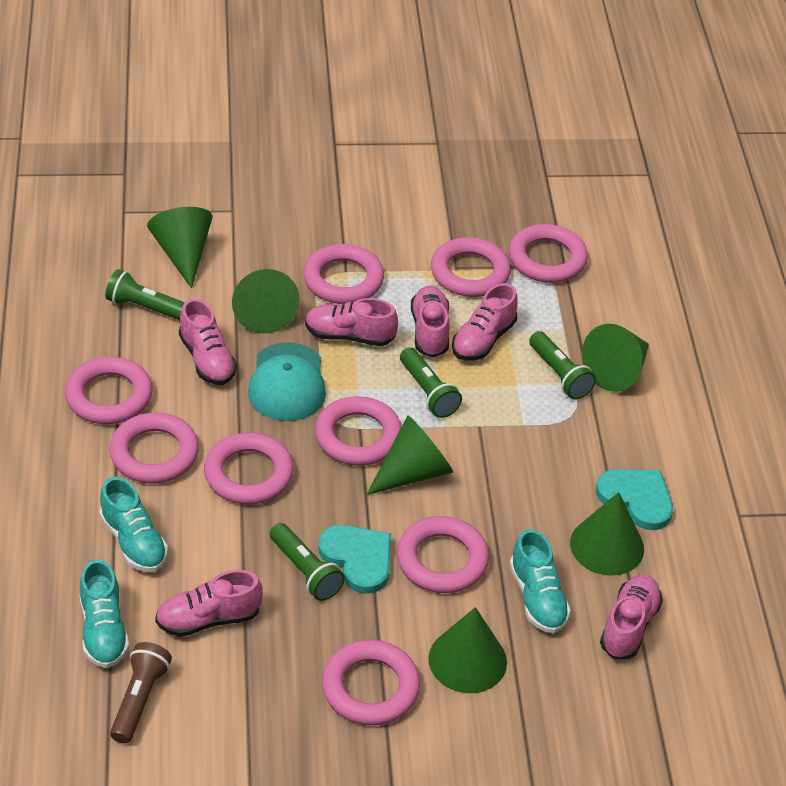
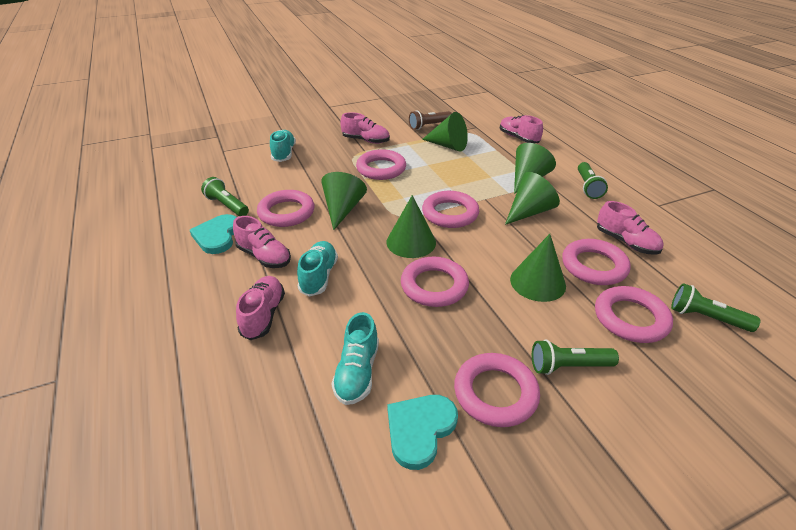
pink ring: [65,357,153,424] [109,413,199,483] [204,433,294,504] [303,244,384,304] [315,396,402,466] [322,640,420,725] [397,516,489,593] [431,237,511,297] [509,224,588,283] = 9 -> [257,190,315,227] [356,149,406,180] [401,257,469,307] [422,191,479,228] [454,353,540,427] [562,239,631,285] [595,286,673,343] = 7
pink shoe: [155,570,263,637] [179,299,237,385] [305,298,398,346] [411,285,450,357] [452,283,518,360] [600,575,663,659] = 6 -> [233,216,291,268] [236,276,285,340] [340,112,390,144] [500,115,543,143] [597,201,664,255] = 5
turquoise cap: [248,342,326,421] = 1 -> none = 0

